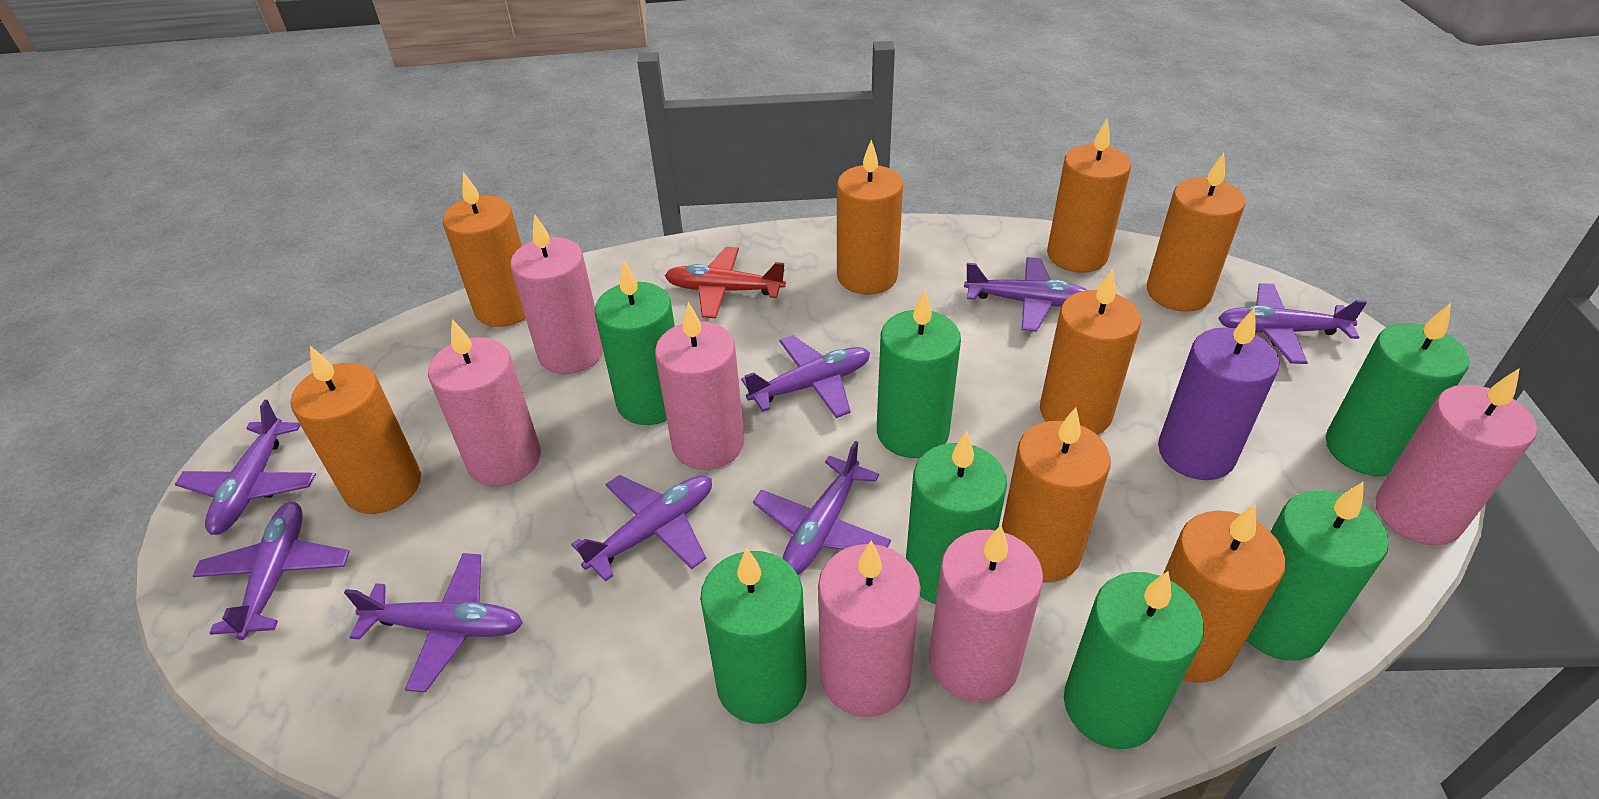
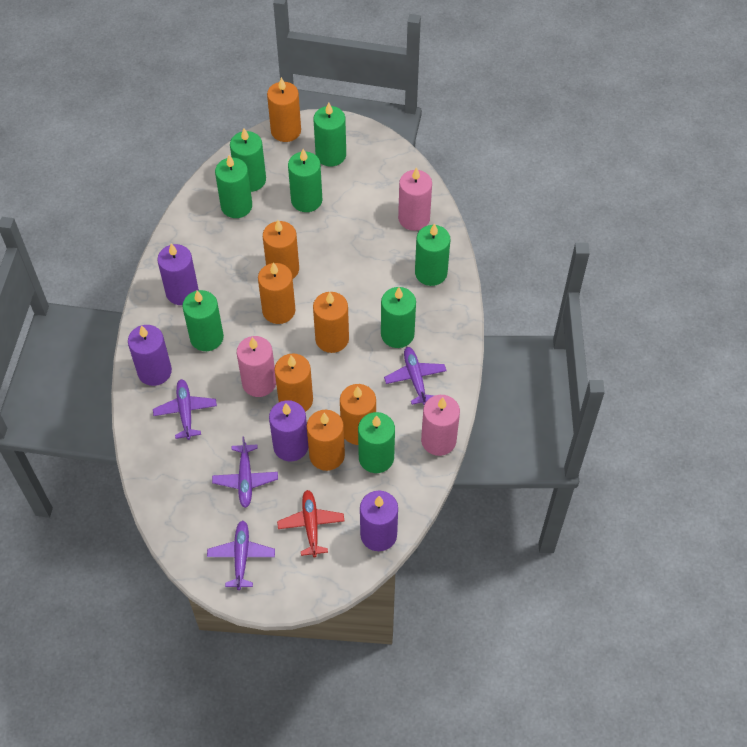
green candle: [595,261,675,425] [700,548,807,724] [877,289,961,458] [906,431,1007,604] [1064,571,1204,749] [1247,481,1389,661] [1326,303,1469,476] = 7 -> [182,290,224,351] [215,155,252,218] [230,128,266,192] [288,149,322,212] [314,102,346,166] [358,412,395,473] [381,287,416,348] [415,223,450,286] = 8
orange candle: [291,346,421,514] [443,172,526,327] [837,140,903,295] [1002,407,1111,583] [1040,269,1141,435] [1047,118,1131,273] [1147,153,1245,312] [1163,504,1286,683] = 8 -> [258,262,295,324] [263,220,299,279] [267,77,301,142] [274,353,313,412] [307,410,345,471] [313,292,349,353] [340,384,376,445] = 7
pink candle: [428,319,541,486] [510,214,603,374] [655,302,745,470] [818,541,921,717] [929,525,1043,702] [1375,369,1537,545] = 6 -> [237,336,276,397] [398,167,432,231] [421,395,460,456] = 3
purple candle: [1158,308,1279,480] = 1 -> [128,325,172,386] [157,243,199,305] [269,400,308,461] [360,491,398,551] = 4
purple plane: [175,400,316,535] [192,502,350,640] [344,553,523,692] [571,475,712,582] [741,335,870,418] [753,441,891,575] [964,257,1087,332] [1218,283,1367,364] = 8 -> [153,379,217,440] [207,521,275,590] [212,437,278,508] [384,347,447,405] = 4

